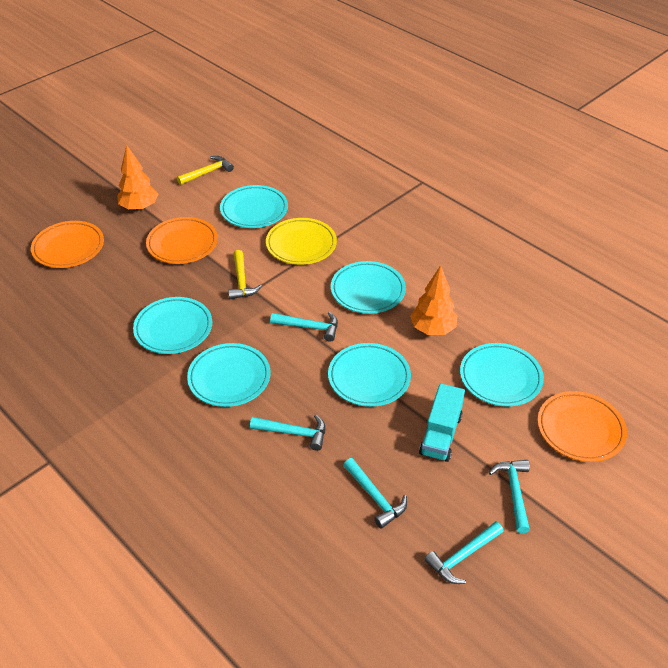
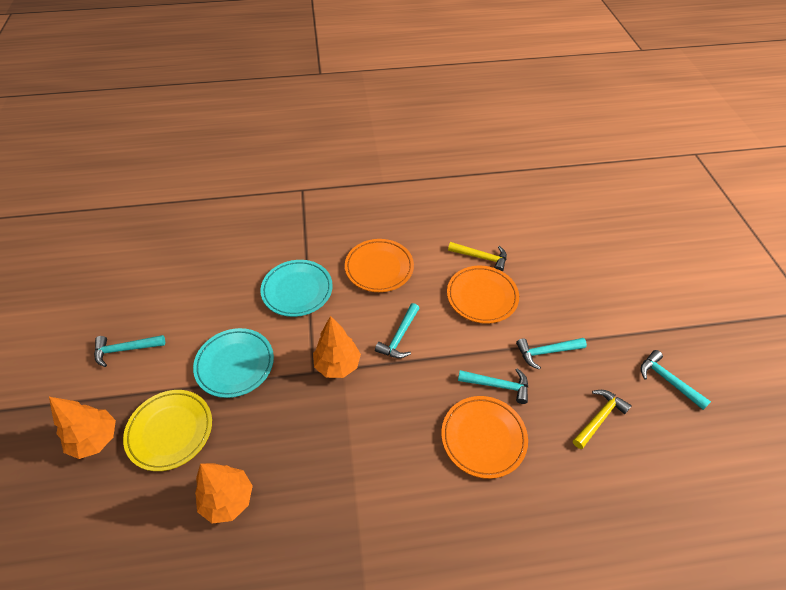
orange tree: [117,145,158,211] [410,265,457,335] = 2 -> [49,397,116,459] [195,463,253,524] [313,316,361,378] = 3
turquoise plate: [133,297,212,354] [187,343,270,407] [220,185,288,228] [328,343,411,407] [331,261,406,314] [460,343,544,407] = 6 -> [193,328,274,398] [260,260,333,317] = 2
turquoise truck: [419,383,465,462] = 1 -> none = 0

